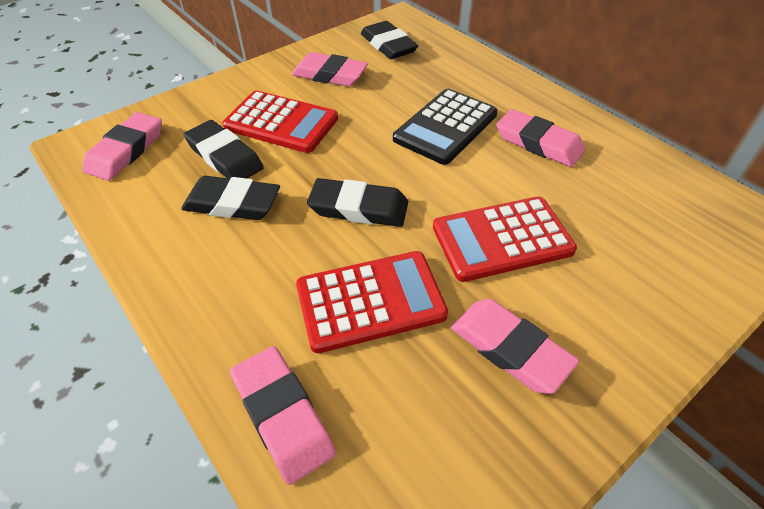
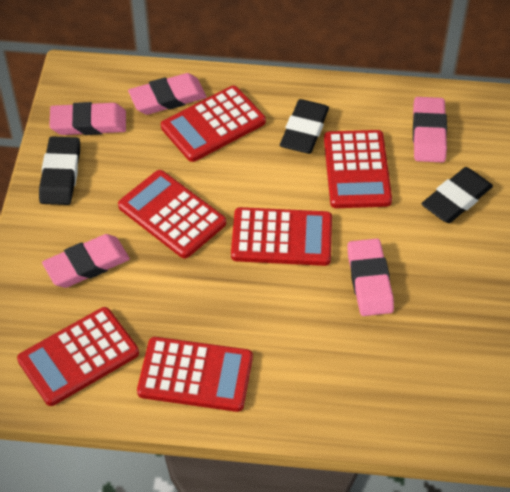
black calculator: [393,89,498,165] = 1 -> none = 0
black eraser: [181,176,280,220] [184,120,264,179] [307,178,408,227] [361,21,418,59] = 4 -> [39,136,80,205] [280,99,329,154] [421,167,493,223] = 3
red calculator: [222,91,338,153] [296,251,448,353] [433,196,577,282] = 3 -> [17,307,139,406] [118,170,226,258] [137,337,253,412] [161,86,266,162] [231,207,332,266] [324,130,392,208] = 6

